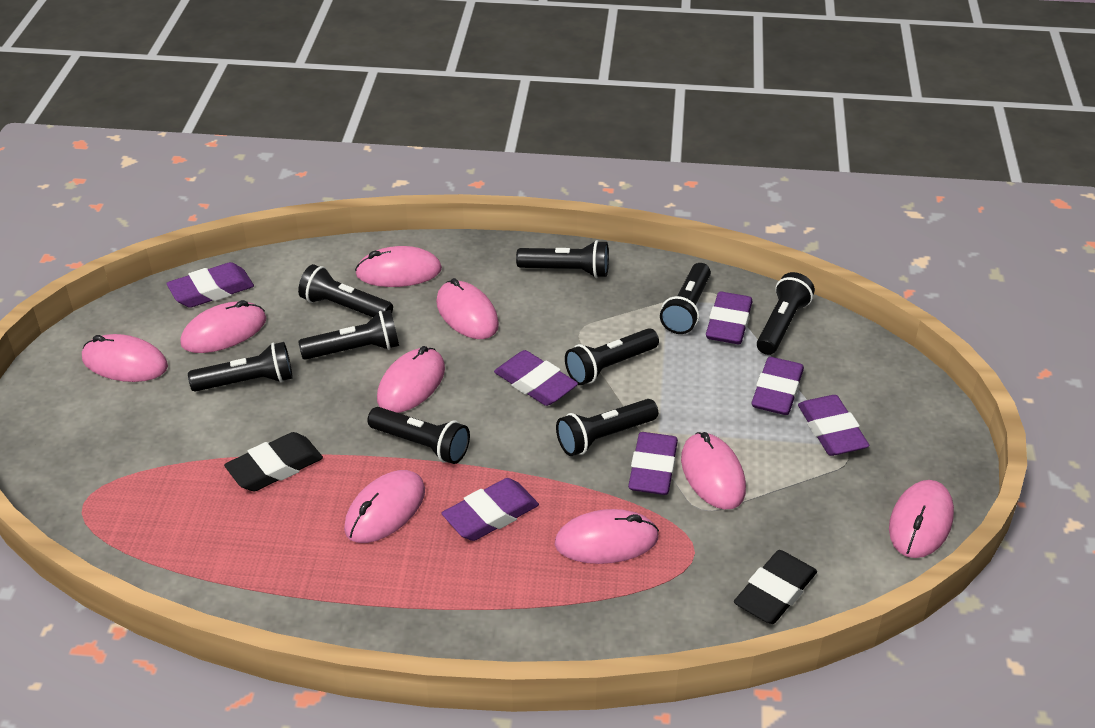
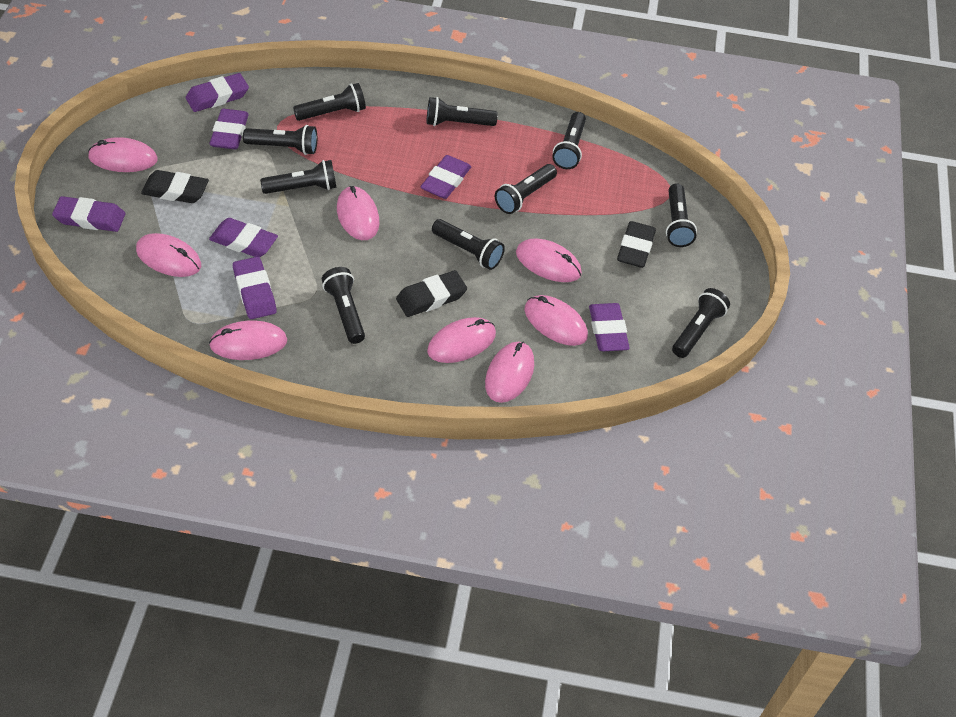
black eraser: [224,432,323,491] [734,550,817,624] = 2 -> [141,170,209,203] [396,270,467,317] [617,221,656,268] = 3
black flashlight: [188,342,293,392] [298,264,393,317] [298,310,399,360] [368,407,470,464] [516,240,609,278] [556,399,658,456] [565,328,659,385] [660,263,711,334] [757,272,815,355] = 9 -> [243,125,317,155] [260,160,337,194] [293,83,366,121] [322,267,365,344] [427,97,498,126] [432,219,505,270] [495,164,557,214] [552,112,586,169] [666,183,697,247] [672,288,730,358] = 10
pink mouse: [82,334,168,382] [180,300,267,353] [344,470,425,543] [355,246,442,287] [377,346,445,413] [436,278,499,339] [555,509,659,564] [681,432,746,509] [889,480,954,558] = 9 -> [88,137,158,172] [136,233,201,277] [209,321,287,360] [337,186,379,240] [427,317,496,363] [485,342,534,403] [516,239,582,282] [525,295,588,346] = 8

